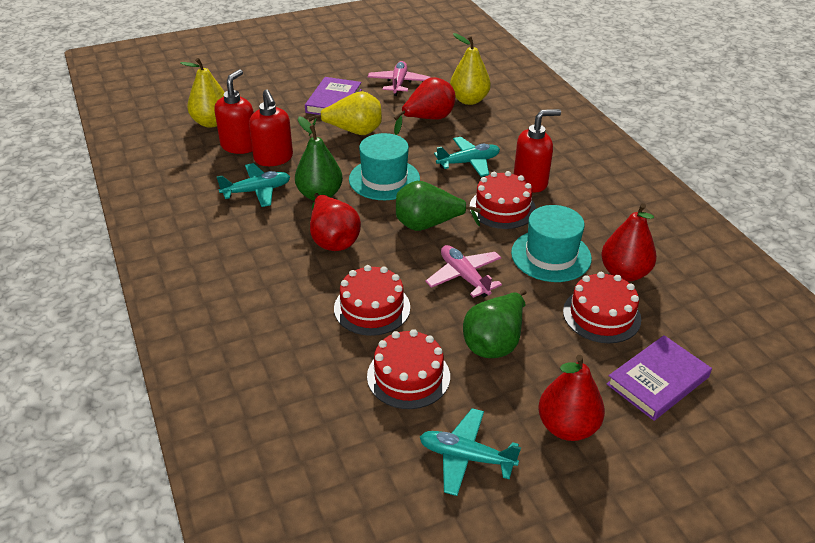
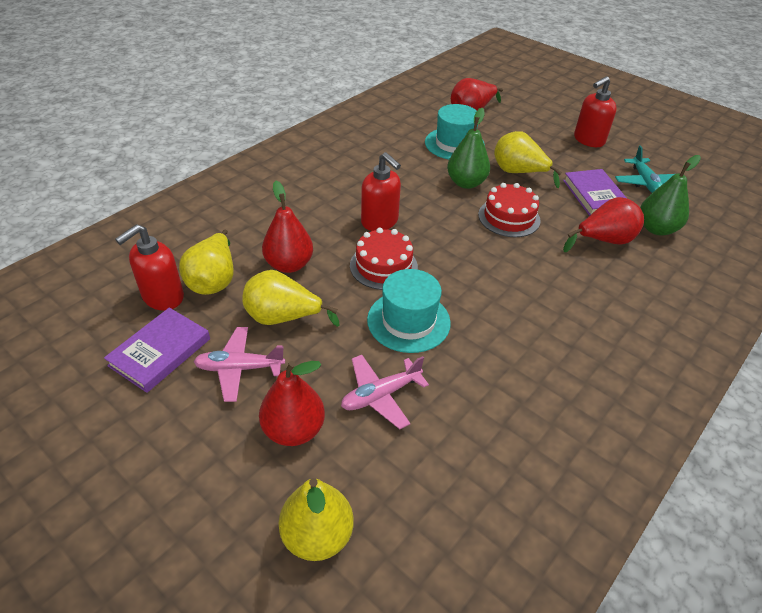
green pear: [295,116,343,201] [396,181,481,231] [463,289,527,358] = 3 -> [447,108,490,189] [640,155,701,235] = 2
red cake: [334,265,410,336] [367,329,450,409] [470,171,536,229] [563,272,641,343] = 4 -> [350,228,418,290] [478,183,541,237] = 2
turquoise plane: [217,163,290,207] [420,408,521,496] [434,137,500,177] = 3 -> [615,146,675,193] = 1
yellow pear: [180,58,225,128] [308,91,382,136] [450,33,491,105] = 3 -> [179,229,234,295] [242,270,339,327] [279,478,354,561] [494,131,562,188] = 4

